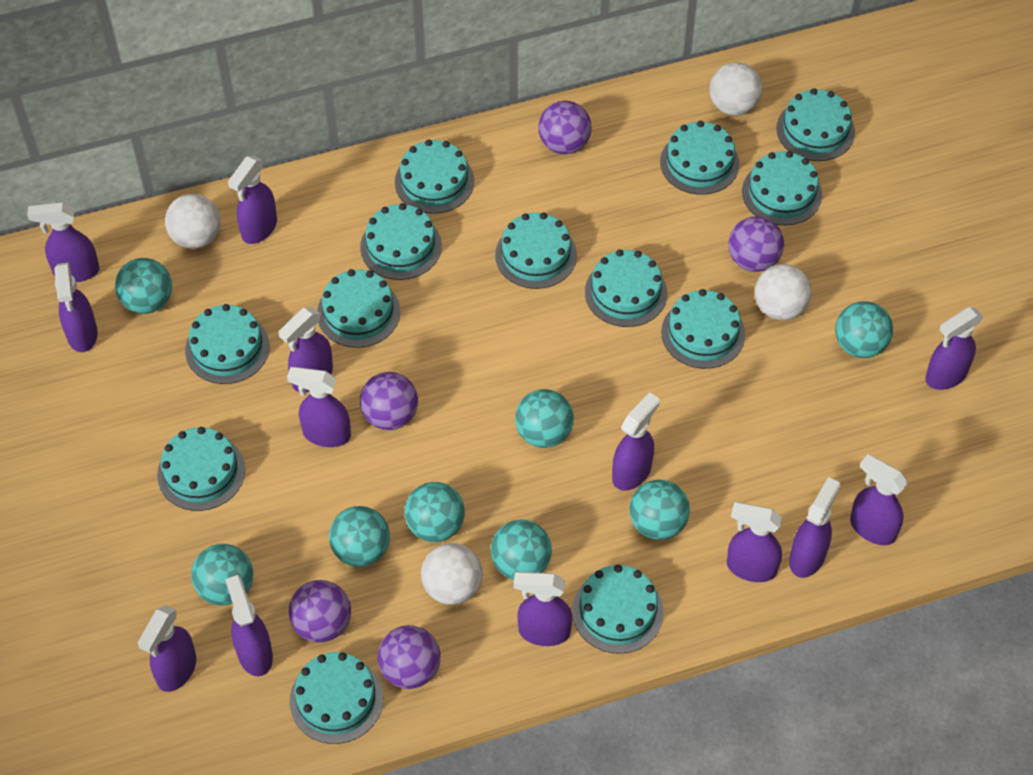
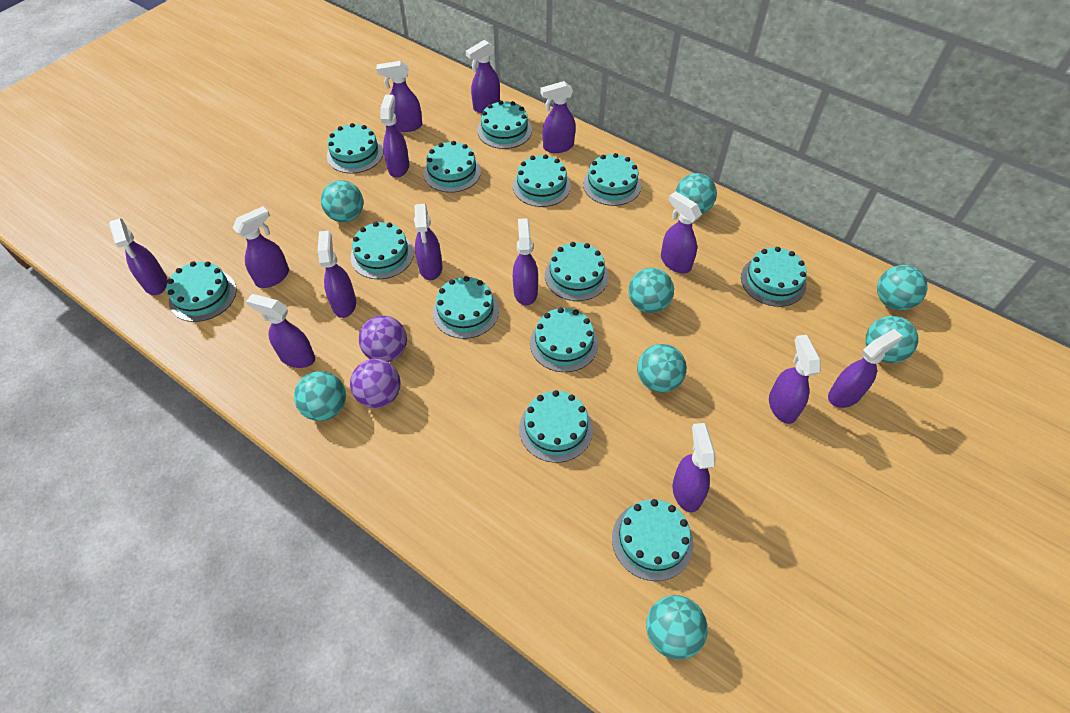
purple ball: [289,580,351,643] [360,372,418,430] [378,625,440,689] [538,101,592,154] [728,216,784,272] = 5 -> [350,359,401,408] [359,315,407,362] = 2
purple spray bottle: [27,202,100,282] [54,262,98,352] [138,605,196,692] [225,575,273,677] [228,156,277,244] [278,307,333,392] [287,367,351,447] [514,572,572,646] [612,392,660,491] [727,502,782,582] [789,477,840,578] [850,454,908,545] [926,307,984,390] = 13 -> [109,218,167,295] [233,206,289,288] [246,294,315,368] [318,231,356,318] [376,61,422,132] [380,95,409,178] [414,204,443,280] [466,40,500,113] [513,218,538,306] [540,81,576,153] [661,191,702,273] [673,423,715,512] [769,335,821,424] [828,329,902,408] = 14
white ball: [165,194,221,249] [421,543,483,605] [710,62,762,115] [755,264,811,320] = 4 -> none = 0

